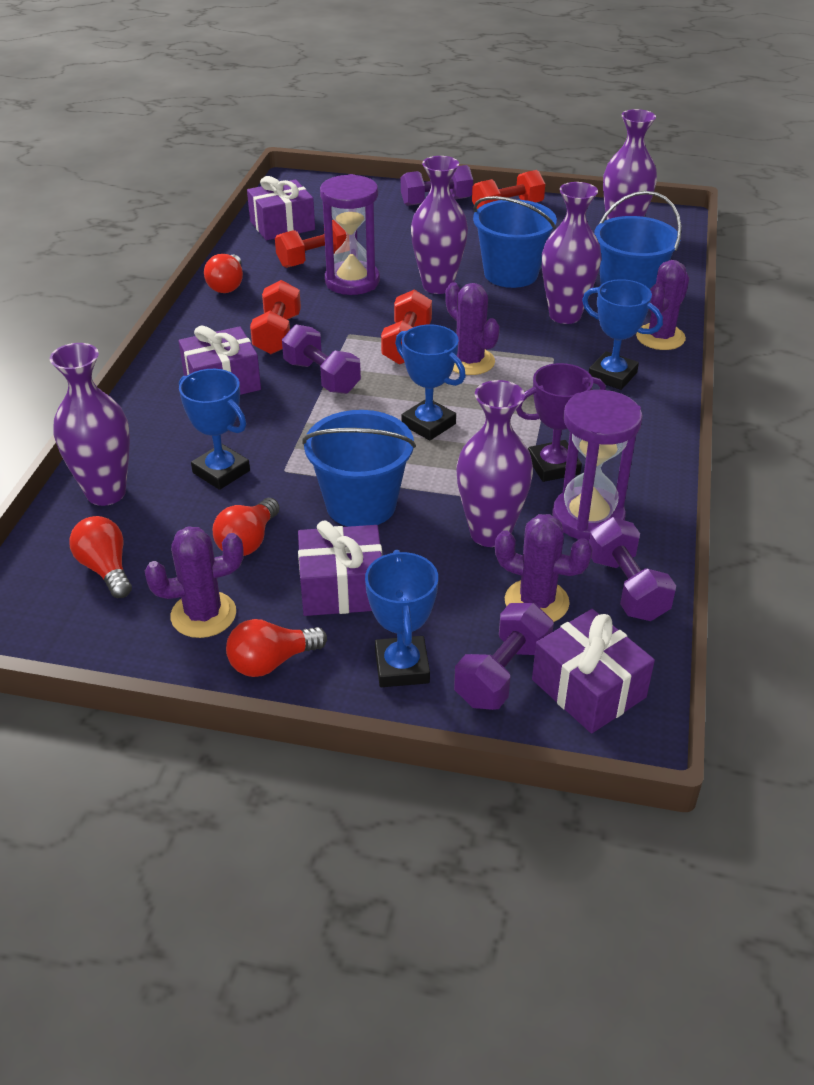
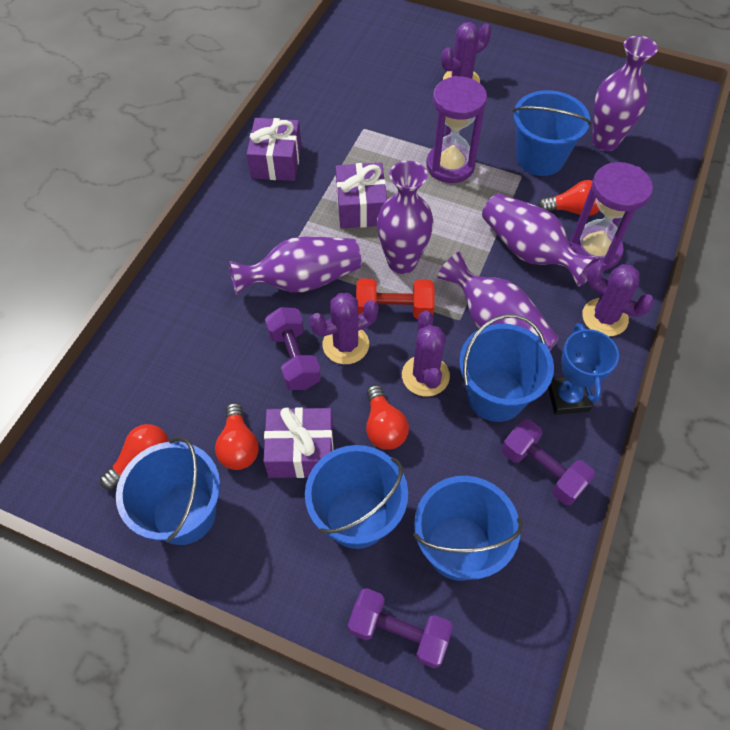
blue bucket: [302,410,416,527] [473,196,557,288] [594,191,682,289] = 3 -> [116,437,220,545] [305,445,408,549] [413,476,523,581] [459,314,554,422] [512,90,591,176] = 5
blue trophy: [179,369,250,490] [365,549,438,687] [395,324,466,440] [582,279,663,390] = 4 -> [548,323,619,415] = 1
purple dumbbell: [282,324,361,394] [401,165,473,206] [454,603,554,710] [589,517,676,621] = 4 -> [265,307,321,390] [348,588,453,668] [501,419,595,505] = 3
purple gift: [179,325,261,395] [247,176,315,240] [298,521,382,616] [532,609,655,733] = 4 -> [247,118,301,181] [263,407,334,478] [336,162,387,229] = 3
purple trophy: [516,363,606,482] = 1 -> none = 0
red dumbbell: [250,280,301,354] [275,220,347,268] [381,289,432,365] [472,170,545,209] = 4 -> [356,278,435,319] = 1

